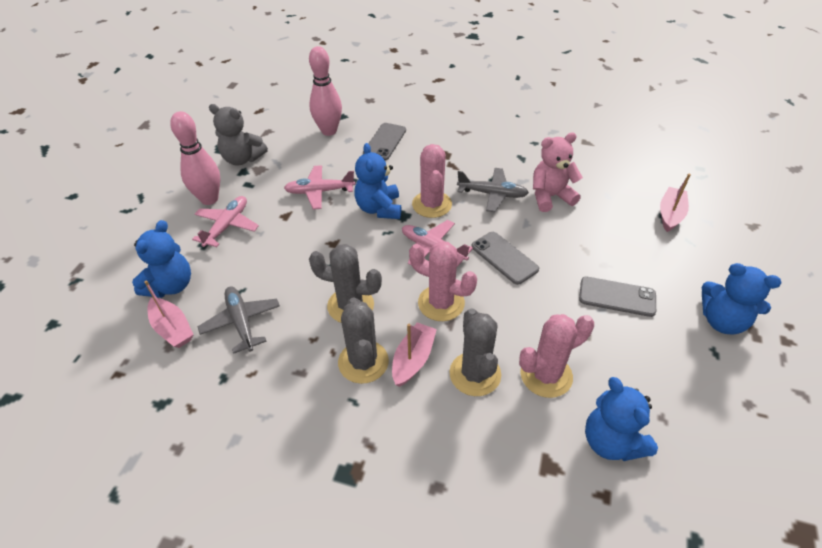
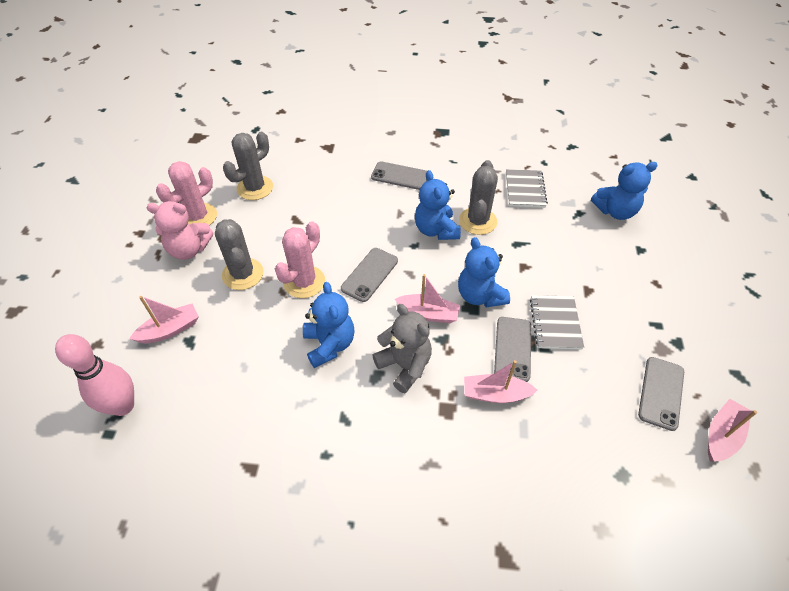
grey notebook: none = 0 -> [506,169,548,208] [530,295,584,350] = 2
grey phone: [363,123,406,160] [471,232,539,285] [579,276,656,317] = 3 -> [341,248,398,302] [371,161,427,190] [494,317,531,382] [638,357,684,431] = 4
grey plane: [197,286,280,354] [457,168,529,212] = 2 -> none = 0
pink boat: [144,280,194,348] [392,322,437,387] [660,174,691,232] = 3 -> [129,296,199,343] [395,274,460,323] [464,360,537,403] [708,399,757,462] = 4
pink bowling pin: [170,111,220,205] [309,46,342,136] = 2 -> [55,334,134,416] = 1
pink cactus: [409,241,477,321] [412,144,452,218] [519,314,594,398] = 3 -> [156,161,217,226] [275,221,325,298] = 2
pink plane: [192,196,259,247] [284,165,355,209] [402,220,473,267] = 3 -> none = 0

